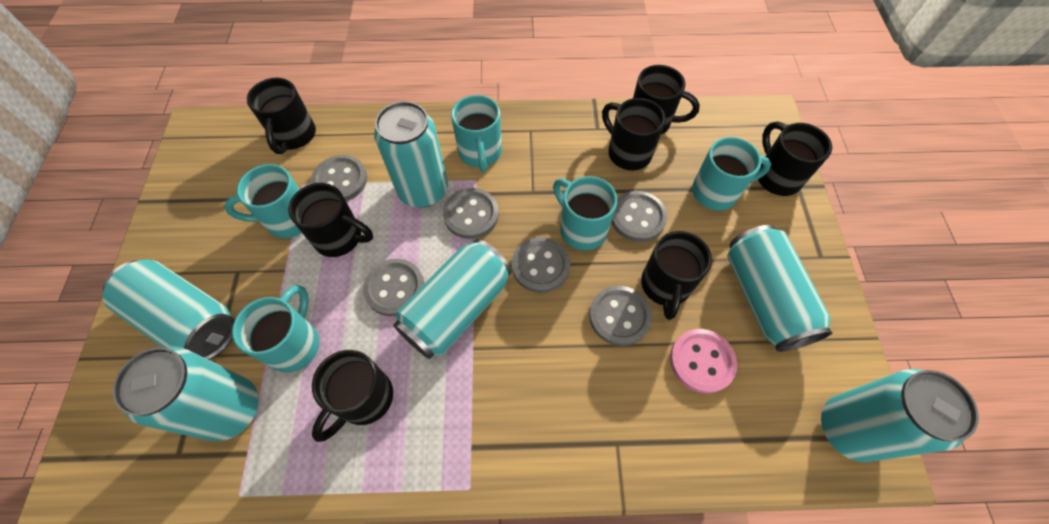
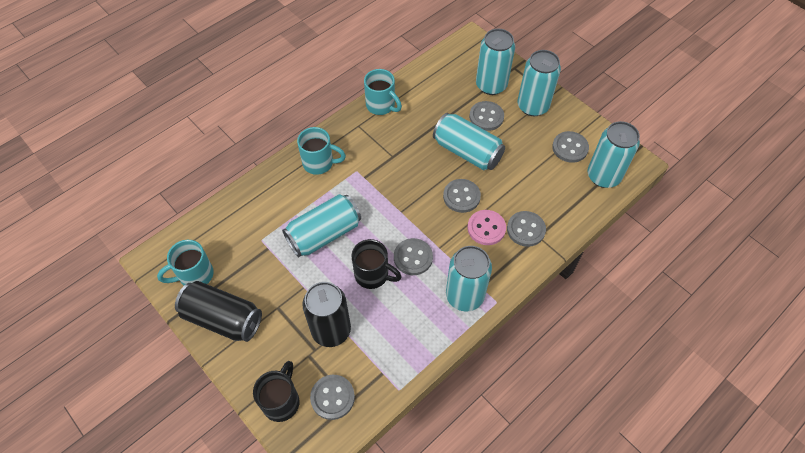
black can: none = 0 -> [175,281,262,342] [302,282,351,347] = 2
black mug: [247,78,316,154] [288,183,373,257] [312,350,393,442] [602,98,666,170] [633,65,700,134] [641,231,712,320] [758,121,832,196] = 7 -> [253,361,300,422] [351,239,402,289] = 2
turquoise mug: [225,164,302,238] [232,285,320,373] [451,95,502,172] [553,176,617,251] [692,137,771,211] = 5 -> [157,240,214,286] [297,127,346,175] [364,69,402,115] = 3

